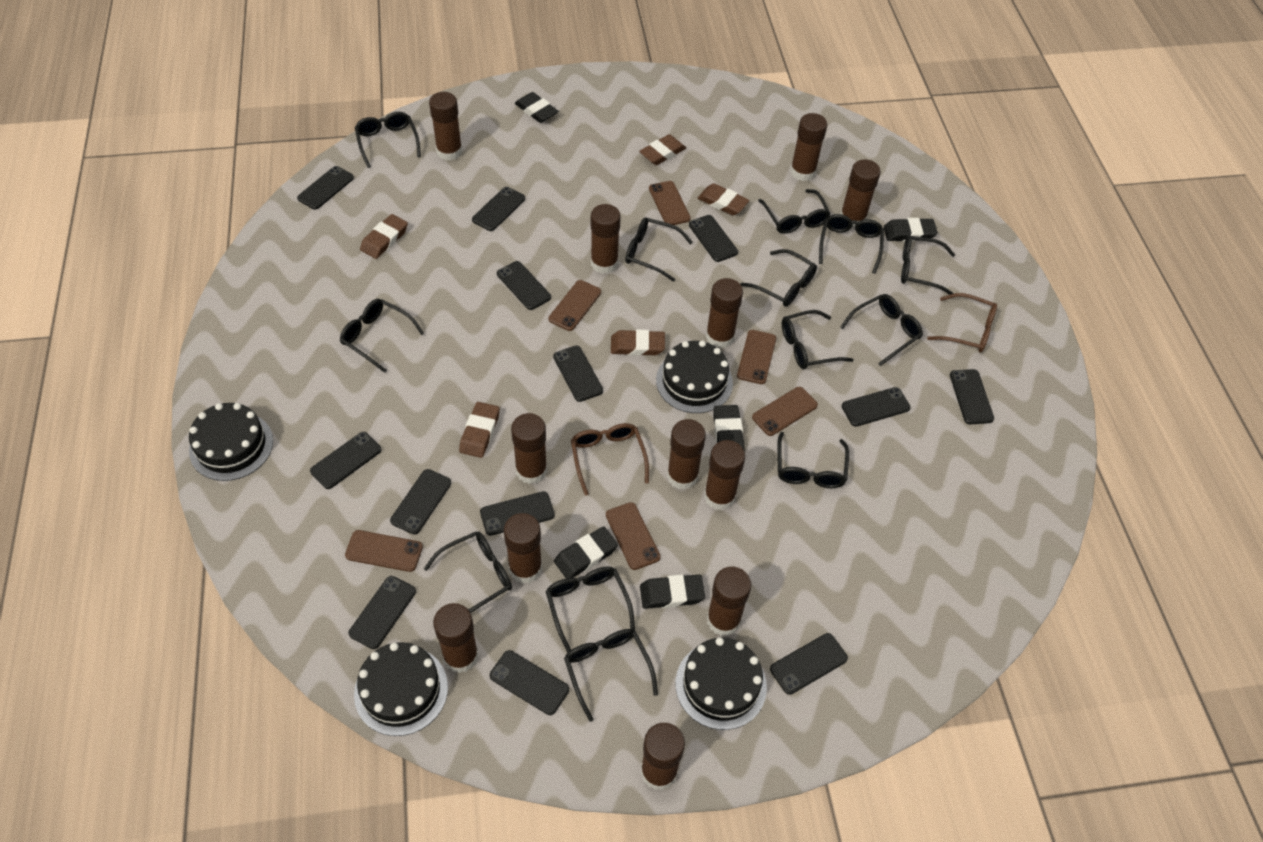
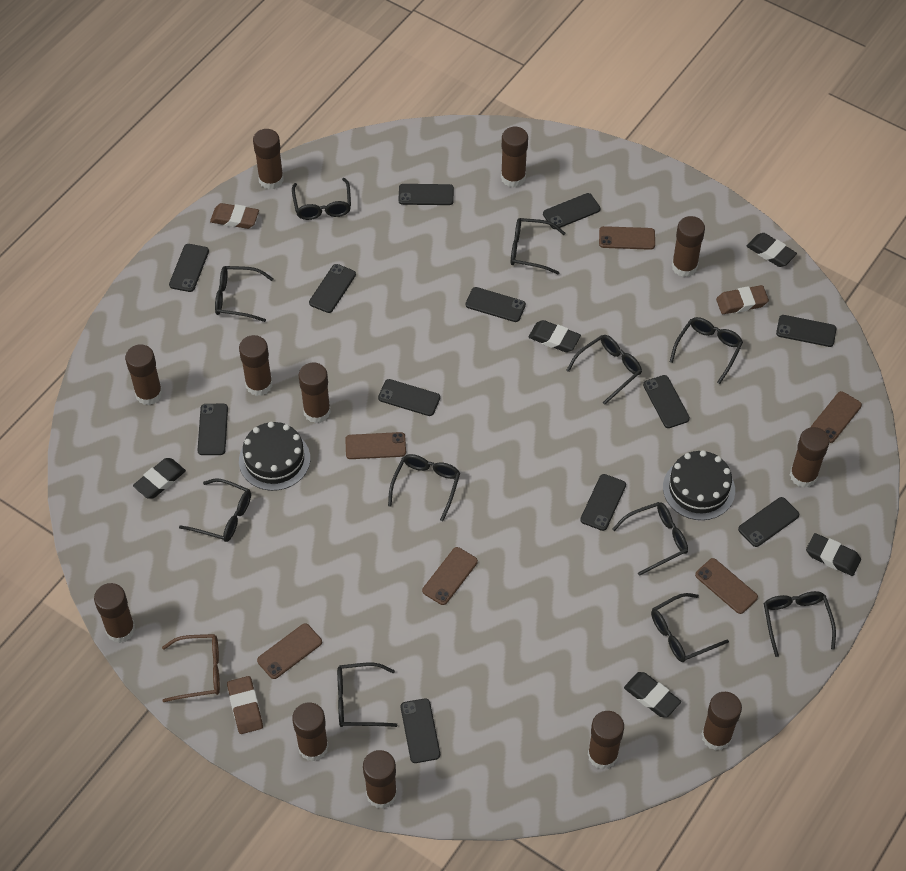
black cake: [189,403,273,481] [354,642,448,736] [656,340,733,413] [675,637,767,730] = 4 -> [239,422,310,491] [663,450,735,520] = 2
black glasses: [340,299,424,373] [355,112,421,168] [424,531,512,613] [546,566,635,653] [564,629,658,722] [625,217,693,282] [740,249,817,307] [758,189,831,234] [777,432,849,488] [782,310,853,369] [819,214,884,274] [840,294,923,366] [901,235,955,295] = 13 -> [179,478,251,542] [215,266,273,322] [292,178,351,220] [337,663,398,727] [388,454,460,521] [511,218,566,275] [566,335,642,405] [612,502,688,576] [651,593,729,662] [670,317,743,384] [764,591,836,657] = 11
black phone: [297,166,354,210] [310,432,382,489] [348,576,416,649] [390,469,451,534] [472,187,525,231] [480,491,555,536] [490,650,569,715] [497,261,551,310] [553,346,603,402] [689,215,738,262] [770,633,848,695] [842,387,910,427] [950,369,994,424] = 13 -> [169,244,209,292] [198,404,228,455] [309,264,356,313] [378,379,440,416] [399,184,454,205] [401,698,440,763] [466,287,526,322] [543,193,600,229] [580,474,626,531] [643,375,690,428] [738,497,799,547] [776,315,837,347] = 12
brown eraser: [360,214,408,259] [459,402,500,458] [611,329,665,356] [639,134,686,165] [697,183,750,215] = 5 -> [210,203,259,229] [227,676,263,734] [716,285,769,314] = 3
brown glasses: [571,423,649,496] [927,293,997,352] = 2 -> [162,634,220,702] = 1

